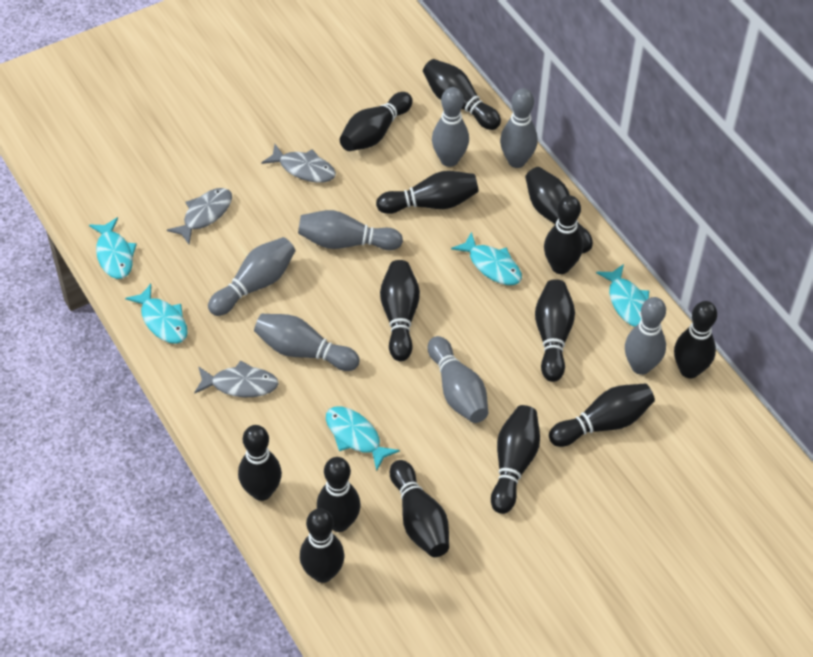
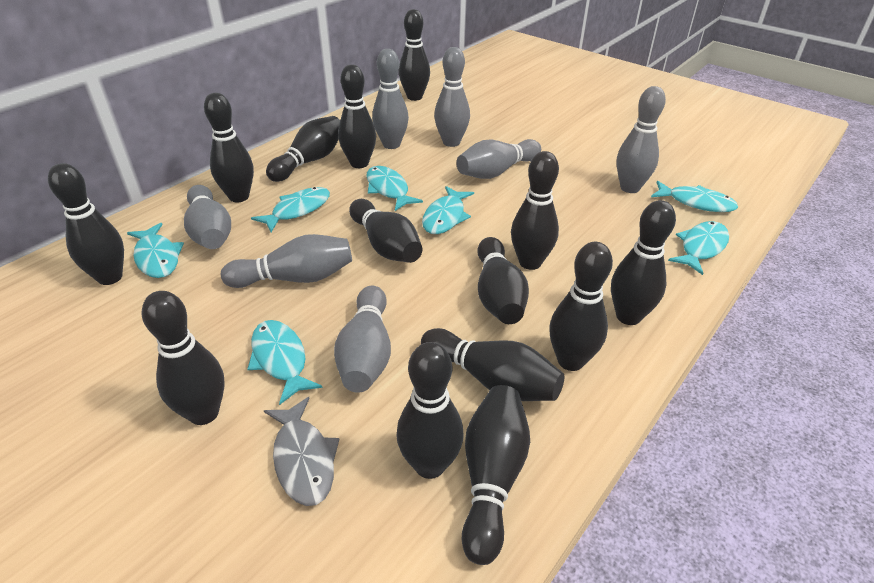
grey fish: [167,188,232,244] [194,360,279,397] [261,144,336,183] = 3 -> [264,397,340,506] = 1
turquoise fish: [89,217,137,279] [125,284,188,344] [326,406,400,471] [451,232,522,285] [596,264,649,327] = 5 -> [127,223,184,278] [248,320,322,405] [251,187,330,232] [366,166,423,211] [422,186,474,234] [651,181,738,212] [668,221,729,275] = 7

